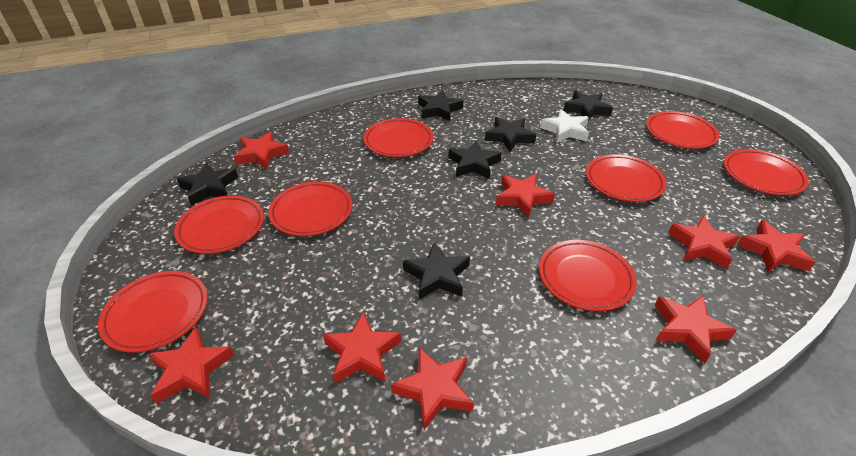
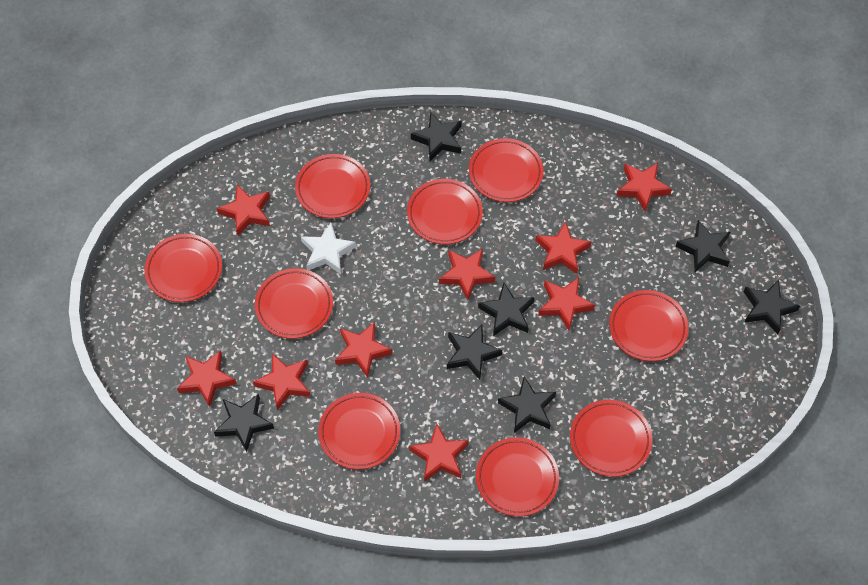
black star: [177,163,238,206] [403,242,470,300] [418,90,463,121] [448,141,502,179] [485,117,536,152] [563,91,613,120] = 6 -> [214,394,274,452] [411,112,462,161] [447,324,502,380] [478,283,535,336] [498,376,556,433] [676,220,730,272] [744,280,800,334] = 7
red plate: [98,271,208,353] [174,195,264,254] [268,182,352,236] [364,118,433,157] [539,240,637,311] [586,154,666,202] [646,111,719,149] [724,149,809,196] = 8 -> [144,234,222,302] [255,268,333,339] [295,154,370,218] [318,393,400,469] [407,179,483,244] [469,138,543,202] [476,437,559,516] [570,400,652,477] [609,290,689,361] = 9
red star: [149,327,234,404] [234,131,289,169] [323,311,401,383] [391,347,474,430] [496,174,555,218] [655,296,737,364] [668,215,740,269] [737,220,815,272] = 8 -> [177,351,237,407] [217,185,270,236] [253,353,311,410] [335,322,392,378] [409,424,469,482] [439,249,495,300] [536,221,591,274] [538,277,595,330] [617,163,672,212] = 9

